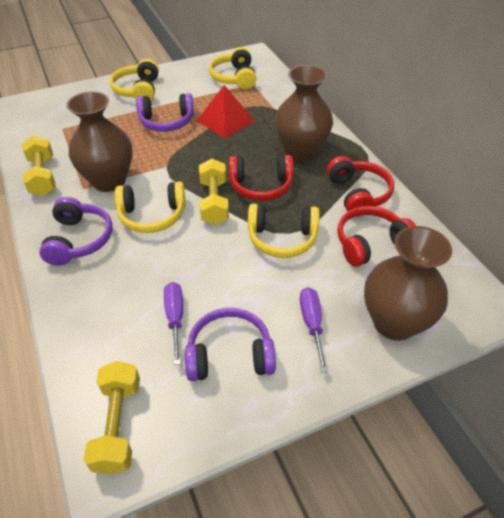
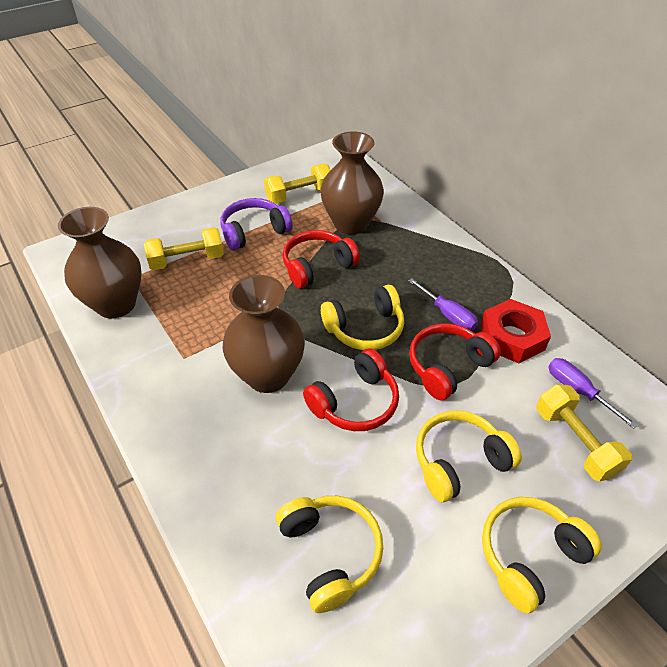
purple headphones: [39,197,112,266] [136,93,194,132] [185,308,276,381] = 3 -> [221,198,293,250] = 1
red nut: none = 0 -> [481,299,551,363] = 1
red pyramid: [197,85,255,138] = 1 -> none = 0

